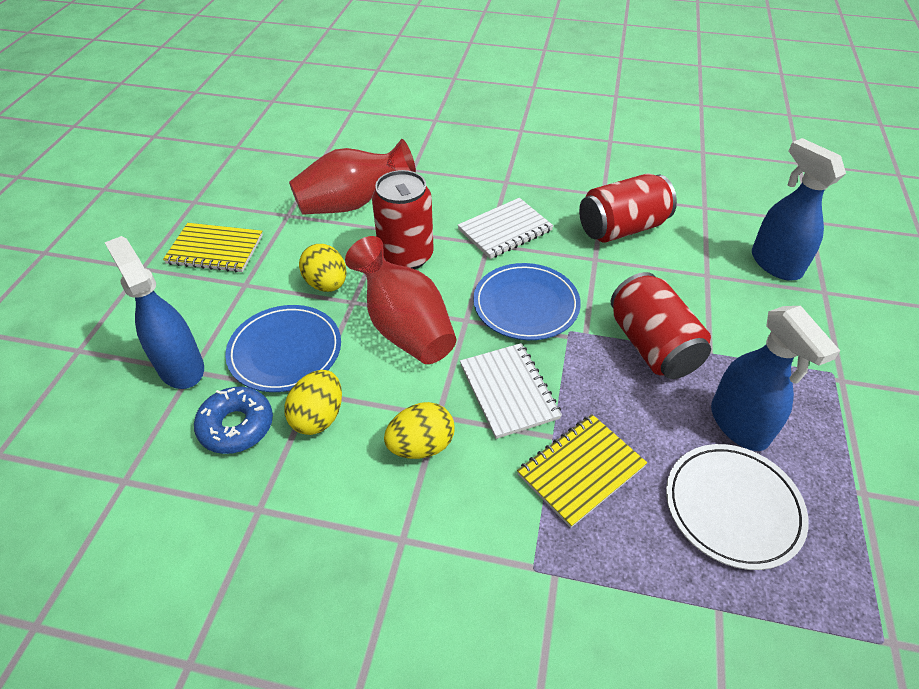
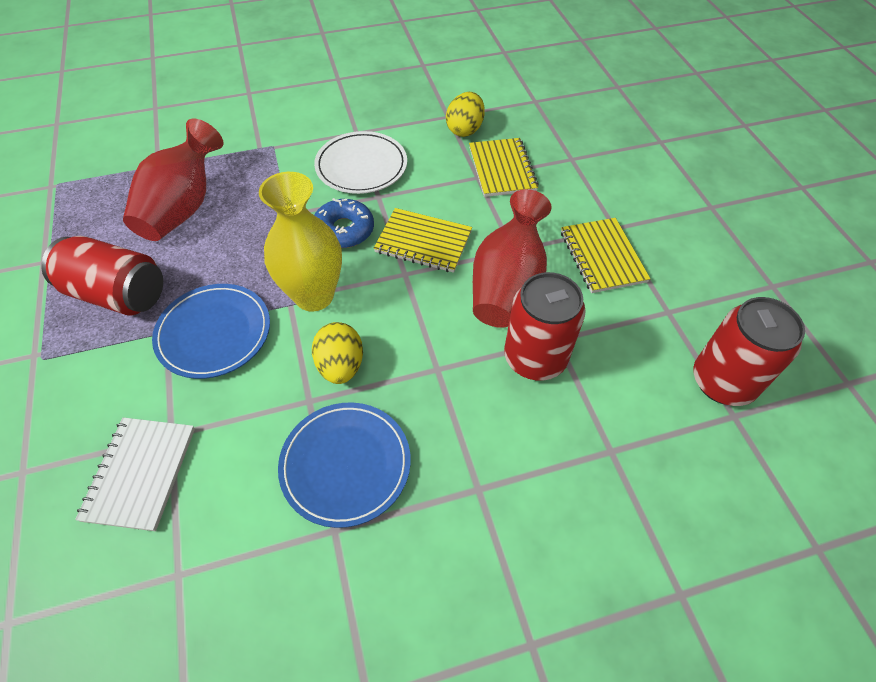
blue spray bottle: [104,236,204,389] [711,306,840,451] [752,138,846,280] = 3 -> none = 0
white notebook: [458,198,553,259] [460,343,562,439] = 2 -> [75,418,195,531] = 1
yellow egg: [285,370,342,435] [299,244,347,292] [384,402,454,459] = 3 -> [312,322,363,384] [446,92,485,137] = 2
yellow notebook: [163,223,263,272] [517,414,647,528] = 2 -> [374,208,472,273] [469,138,539,197] [561,218,650,293] = 3
yellow vase: none = 0 -> [259,172,342,311] = 1

